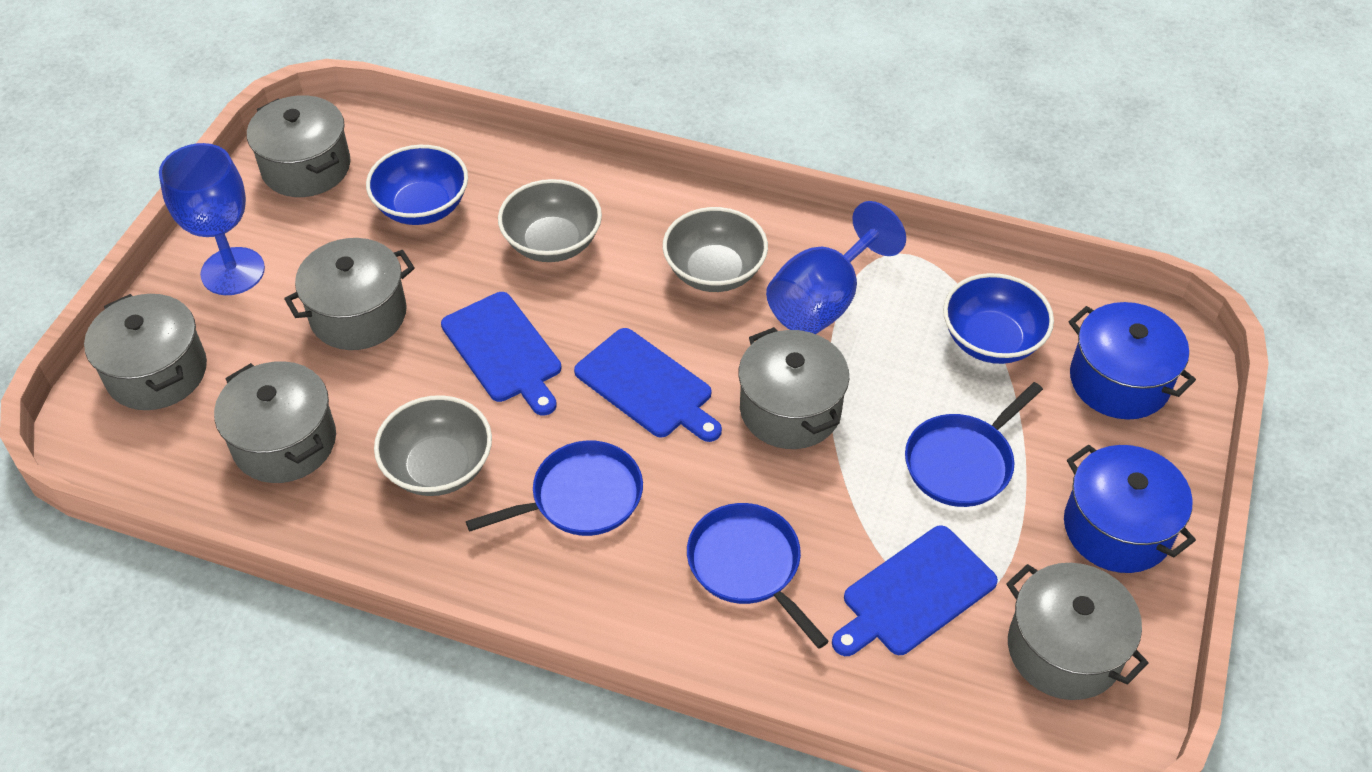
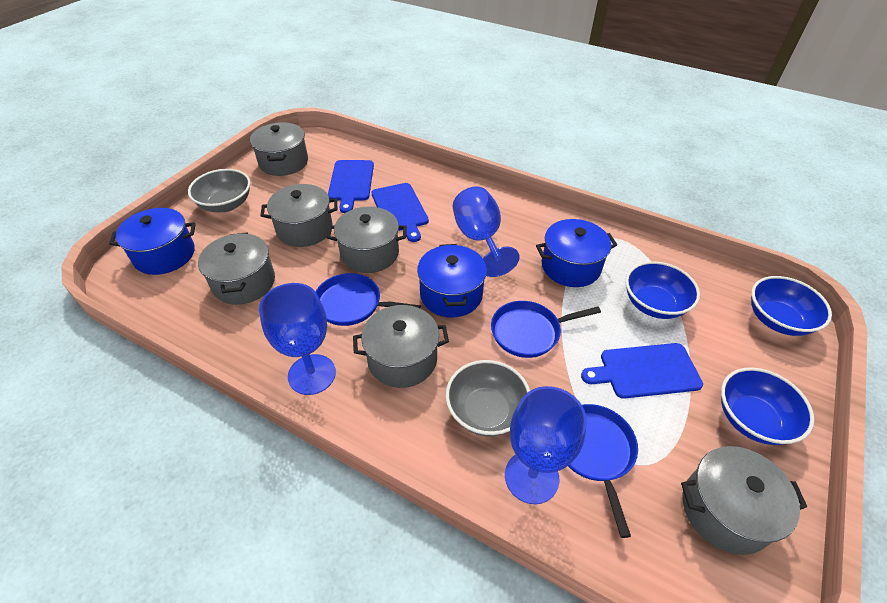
blue bowl: [366,145,468,225] [943,273,1054,364] = 2 -> [625,261,700,319] [721,367,814,445] [751,276,832,336] = 3
blue goblet: [159,143,265,295] [766,201,906,334] = 2 -> [259,283,336,395] [453,187,520,277] [505,386,587,504] = 3
blue pot: [1064,445,1196,573] [1069,302,1196,419] = 2 -> [109,208,196,275] [417,244,487,318] [536,219,617,287] = 3
grey bowl: [374,395,492,496] [498,179,602,262] [663,207,768,292] = 3 -> [188,169,251,212] [446,360,530,436] = 2

